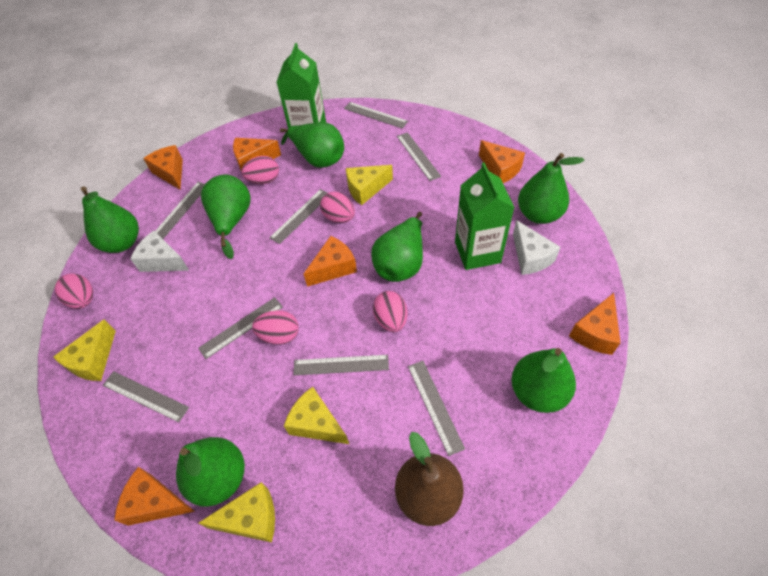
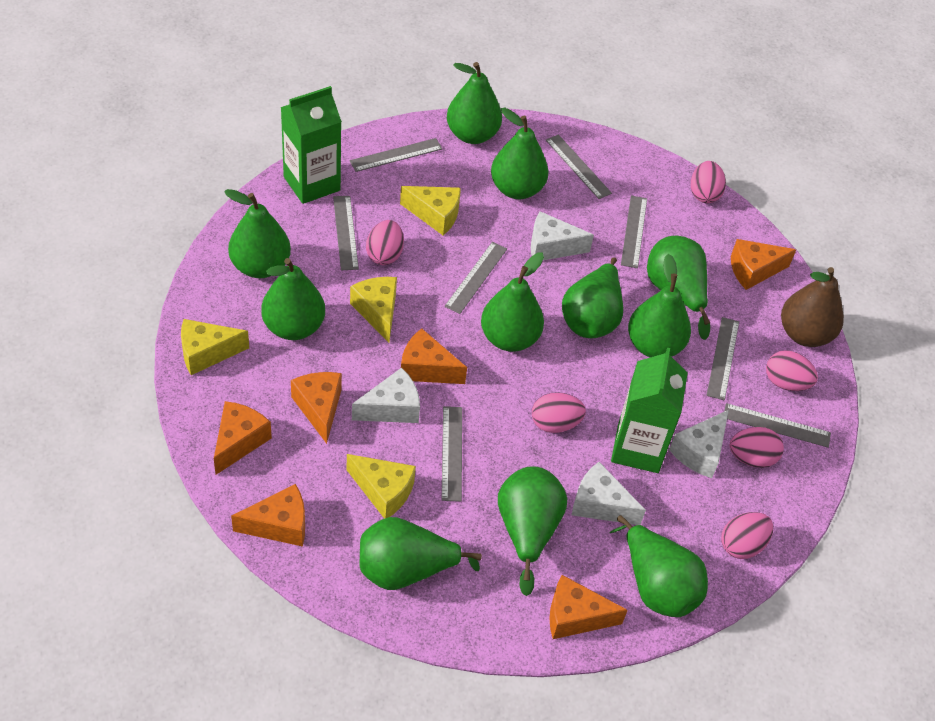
green pear: [81,186,139,253] [176,437,245,507] [201,174,251,259] [280,122,344,168] [371,212,423,282] [511,348,576,413] [518,153,584,224] = 7 -> [224,189,291,278] [261,258,325,340] [360,517,482,590] [447,62,502,144] [481,253,544,352] [491,108,548,199] [498,466,567,596] [562,257,623,338] [609,515,708,617] [628,254,691,357] [647,236,710,340] = 11
pink egg: [55,273,93,309] [241,156,279,184] [252,310,299,345] [320,192,355,223] [373,291,408,332] = 5 -> [366,220,404,265] [532,392,586,433] [691,161,726,203] [721,512,773,559] [730,427,784,468] [766,350,818,391] = 6
white cheese: [130,231,189,272] [513,220,561,275] = 2 -> [352,368,420,423] [531,211,594,260] [572,462,646,525] [669,410,729,478] = 4

